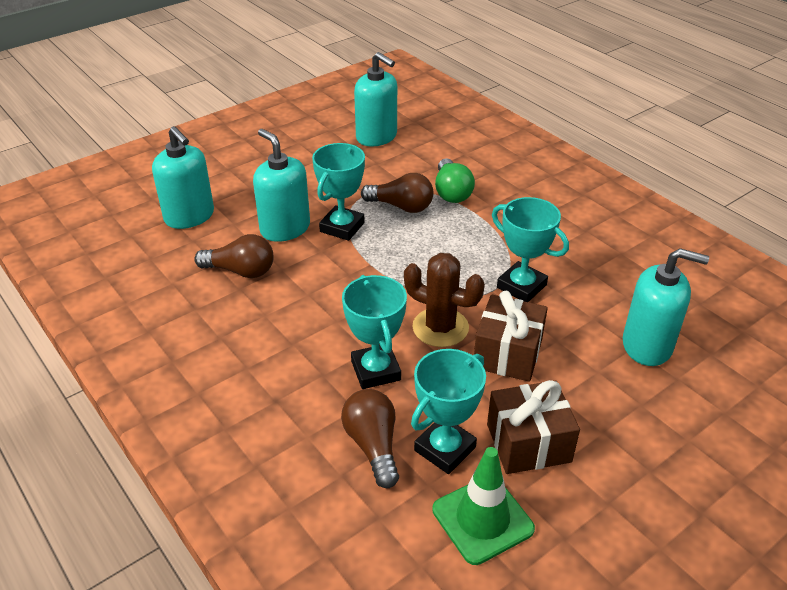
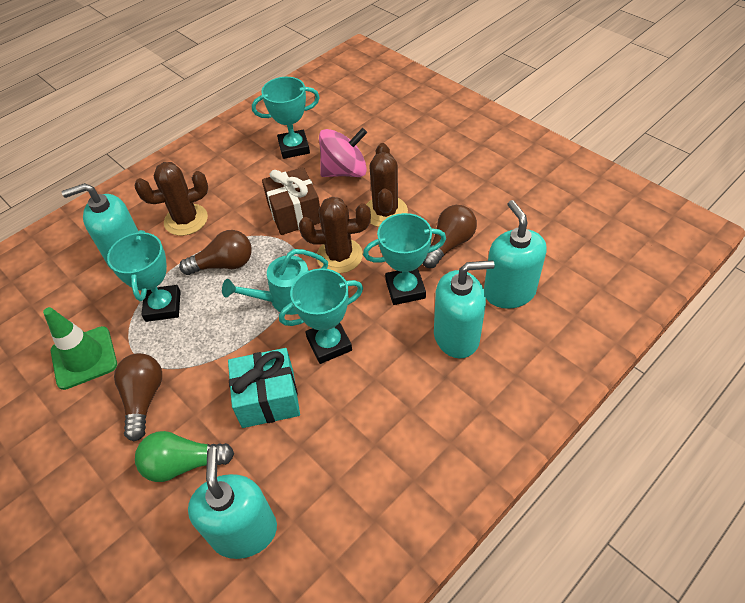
brown cactus: [404,253,485,347] = 1 -> [135,162,208,236] [299,197,371,273] [366,143,408,227] = 3
brown gift: [474,291,548,382] [487,380,580,474] = 2 -> [262,167,320,235] = 1
pink spinning top: none = 0 -> [319,128,367,177] = 1
turquoise gift: none = 0 -> [228,348,300,428] = 1
turquoise watering can: none = 0 -> [222,249,328,315] = 1

